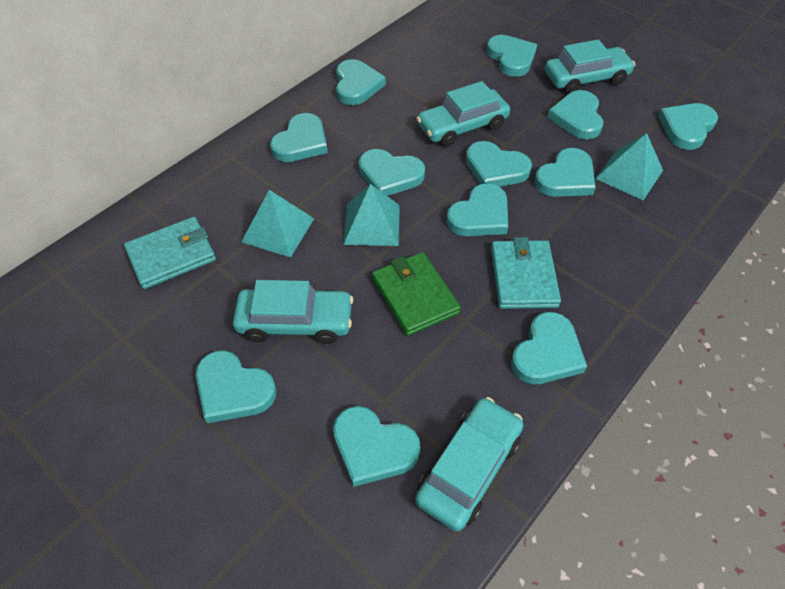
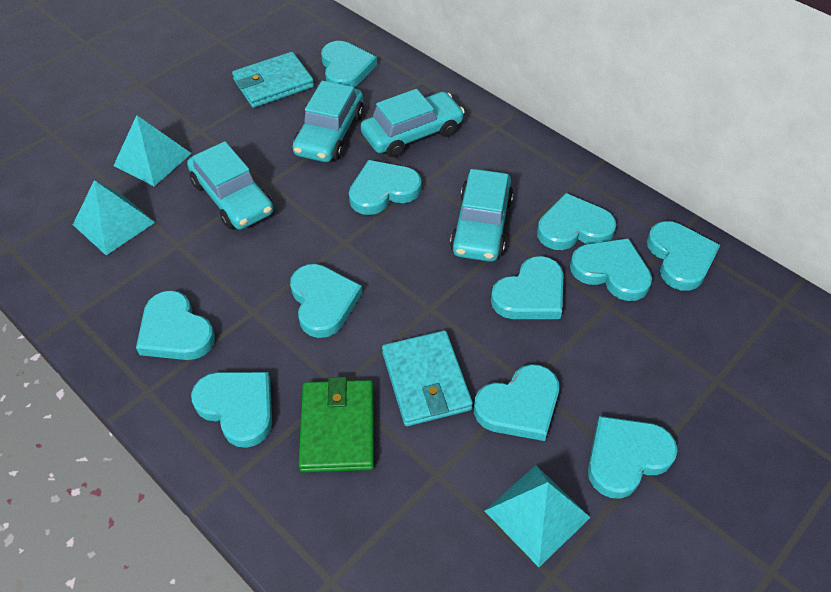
turquoise heart: [196,350,276,423] [270,113,328,162] [333,406,421,487] [336,59,386,105] [359,149,425,196] [446,183,508,236] [466,141,532,187] [486,35,537,77] [511,312,587,384] [534,148,596,197] [547,90,604,139] [658,103,718,150] = 12 -> [136,290,215,360] [191,372,272,448] [290,264,362,338] [321,41,377,88] [349,160,421,215] [474,364,559,441] [491,256,564,319] [537,193,616,250] [570,238,652,301] [588,416,678,499] [647,221,720,291] = 11

